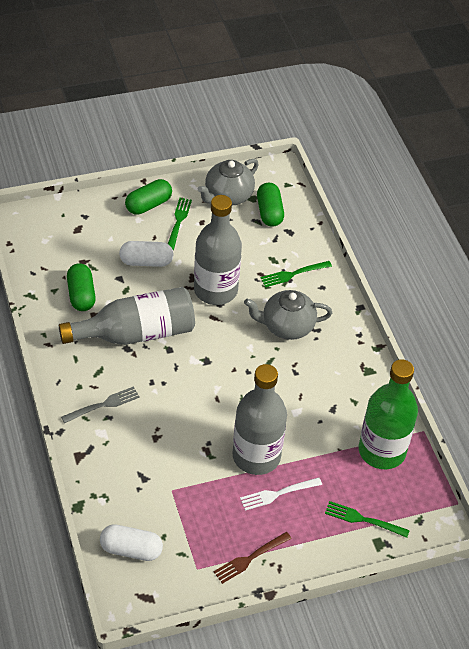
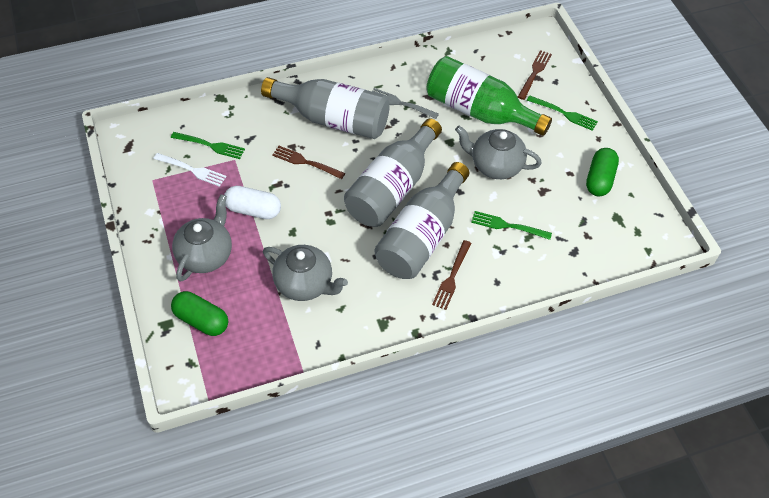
brown fork: [214,532,292,584] = 1 -> [272,146,345,179] [432,240,472,310] [518,50,552,100] = 3
green capsule: [67,263,96,311] [125,179,172,215] [257,183,284,227] = 3 -> [171,291,228,336] [586,148,619,196] = 2
grey teapot: [198,159,259,205] [244,290,332,340] = 2 -> [172,194,232,282] [263,245,348,301] [455,126,541,179] = 3
white capsule: [100,524,163,561] [119,241,174,267] = 2 -> [224,186,281,219] = 1

